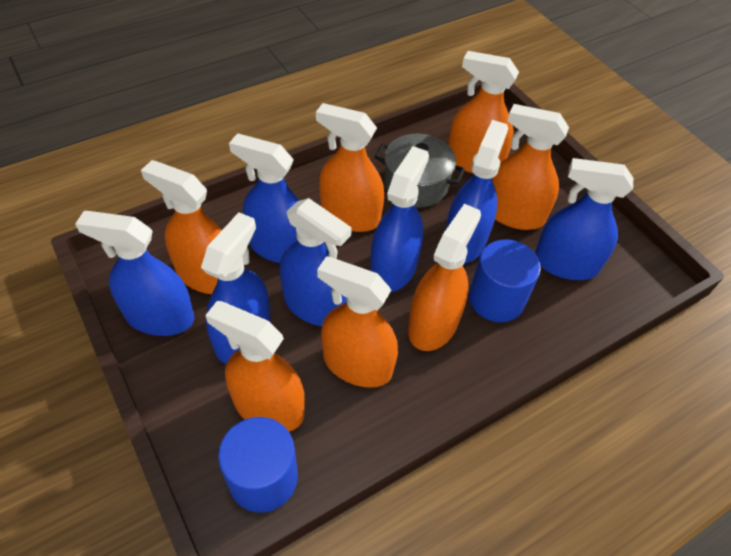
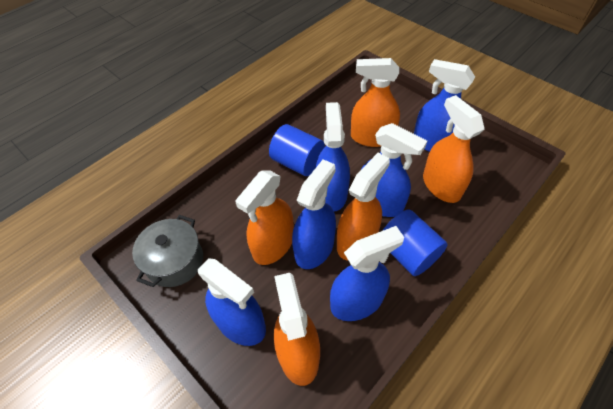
blue spray bottle: [75,211,194,336] [201,212,271,364] [229,133,300,263] [279,198,352,326] [370,146,429,292] [445,120,508,264] [535,158,633,280] = 7 -> [198,258,266,346] [292,159,336,269] [316,102,350,211] [330,226,404,321] [361,123,427,217] [414,59,475,152] = 6
orange spray bottle: [141,160,222,294] [205,301,305,431] [316,103,384,232] [317,256,398,388] [408,204,481,351] [448,51,519,174] [492,104,569,230] = 7 -> [235,170,294,265] [274,273,320,386] [337,153,390,261] [351,58,400,147] [423,95,485,203] = 5

